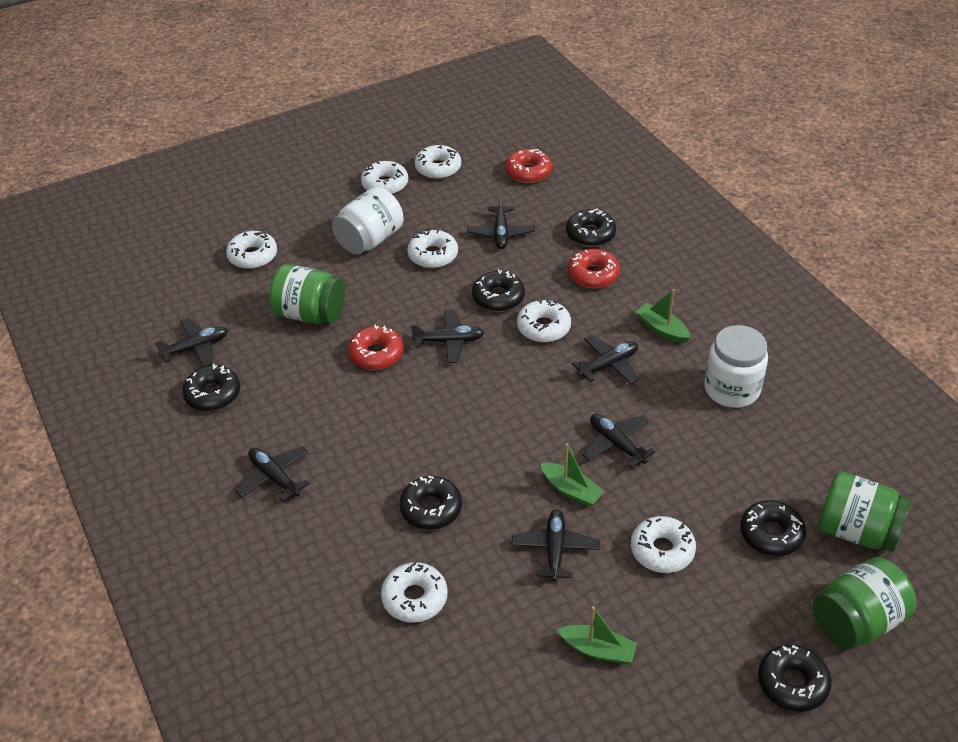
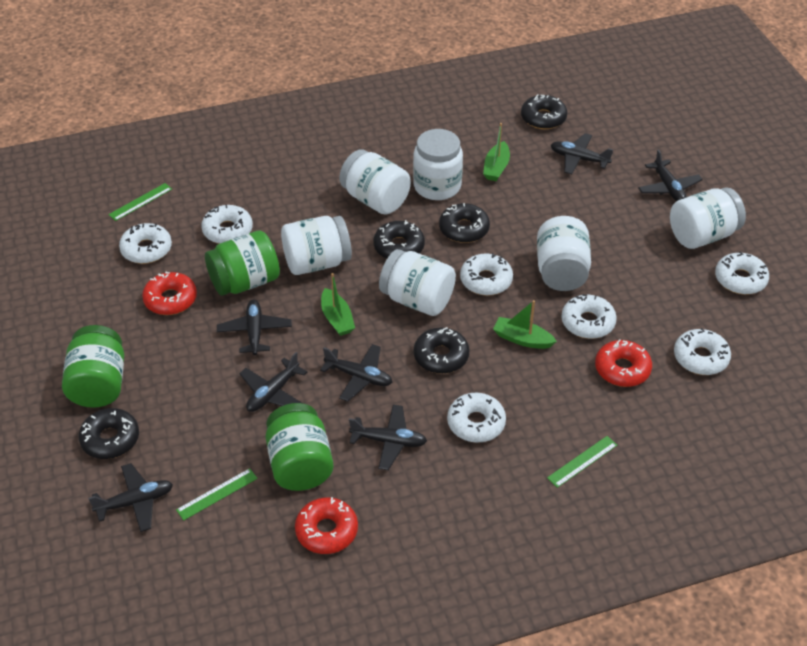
black donut: [182,364,240,411] [400,475,462,530] [472,269,525,312] [566,209,616,247] [740,500,806,556] [758,645,831,712] = 6 -> [79,408,139,459] [373,220,425,259] [414,327,469,374] [439,203,490,243] [521,94,567,129] = 5
green ruler: none = 0 -> [108,183,172,221] [176,468,258,520] [547,436,617,488] = 3
white jar: [332,187,404,255] [704,325,768,408] = 2 -> [281,216,352,275] [339,149,411,215] [379,249,456,316] [413,129,463,200] [537,216,591,291] [670,187,746,249] = 6

